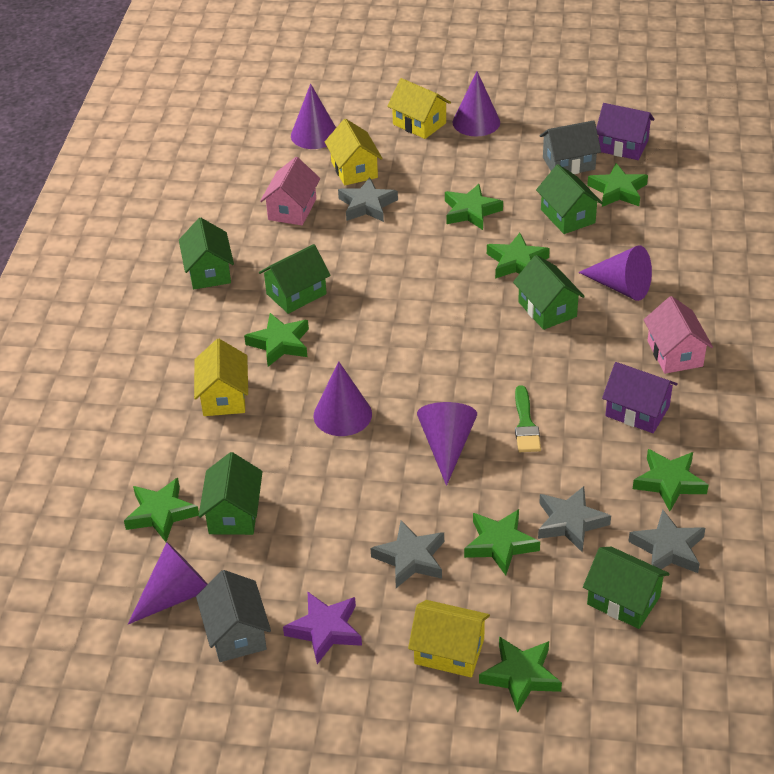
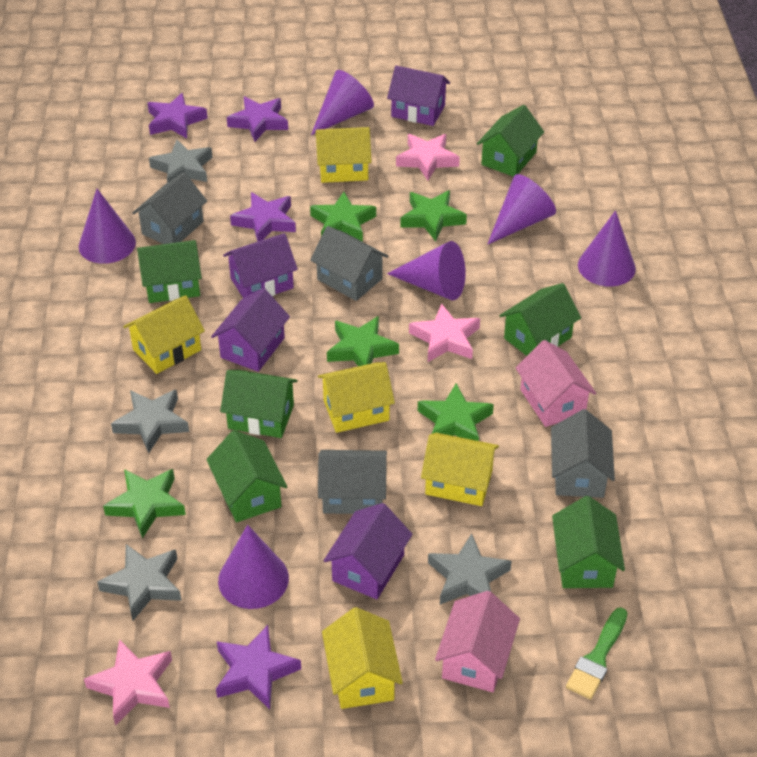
green star: [124,478,199,542] [244,313,309,367] [445,184,503,230] [464,509,540,575] [479,636,562,713] [487,233,550,278] [587,163,648,207] [633,449,709,511] = 8 -> [103,469,186,539] [310,192,376,242] [327,316,399,366] [400,190,467,241] [418,383,494,441] = 5
grey house: [196,570,271,662] [540,120,601,174] = 2 -> [133,172,207,244] [310,226,388,301] [318,450,387,514] [551,409,615,498] = 4
pink star: none = 0 -> [84,639,172,726] [396,134,460,180] [409,303,480,362] = 3
purple house: [596,103,654,160] [602,362,678,433] = 2 -> [211,288,290,372] [223,233,298,298] [324,503,412,599] [387,66,450,126] = 4
purple star: [283,592,362,664] = 1 -> [148,93,208,138] [216,625,301,709] [227,97,288,142] [230,192,296,242] = 4
yellow house: [194,339,248,416] [325,119,383,186] [387,78,451,139] [408,600,490,677] = 4 -> [123,295,205,374] [315,127,372,183] [318,362,395,433] [322,607,403,709] [421,433,499,506] = 5

